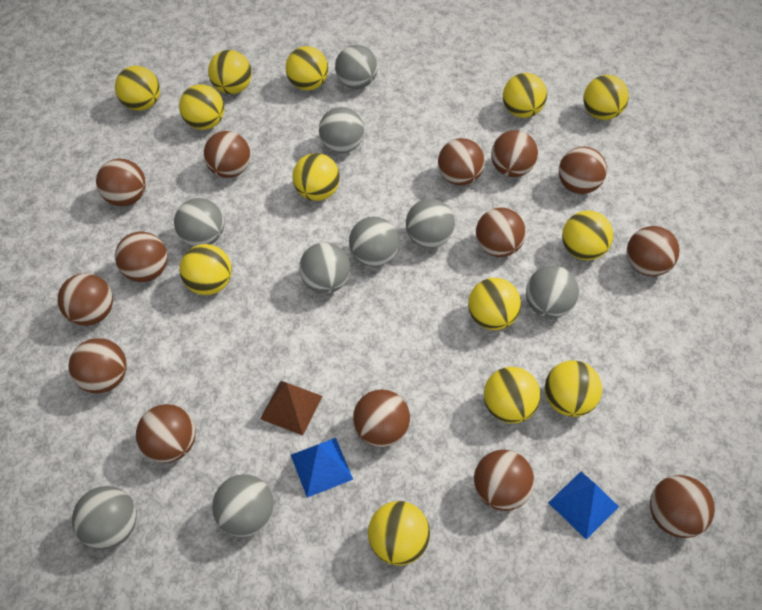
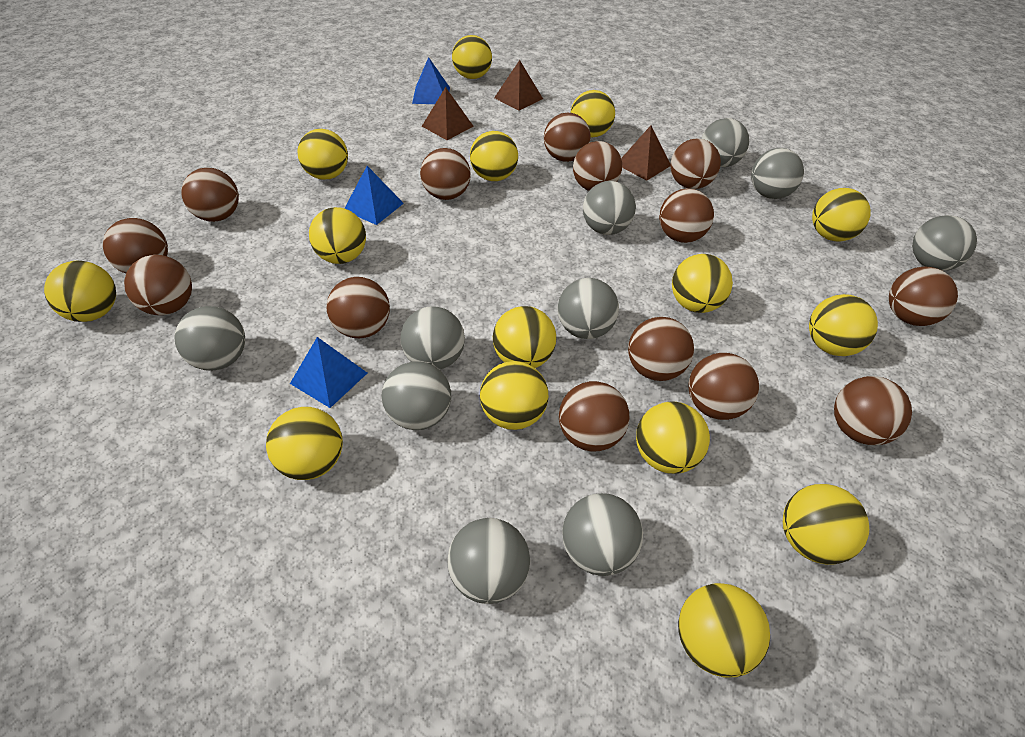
blue pyramid: [291,438,353,498] [548,472,619,540] = 2 -> [290,337,367,408] [344,166,404,225] [412,57,450,104] = 3
brown pyramid: [260,381,322,435] = 1 -> [422,87,474,140] [494,60,543,111] [621,125,671,181] = 3
grey ball: [72,486,137,550] [174,198,224,246] [212,474,274,537] [299,242,350,294] [319,107,364,153] [335,45,378,89] [349,217,399,267] [406,199,455,248] [526,266,579,318] = 9 -> [175,306,245,371] [382,361,451,430] [401,306,465,370] [447,518,530,604] [558,278,619,339] [562,493,643,576] [583,181,636,235] [701,118,749,167] [751,148,804,199] [912,215,977,271] = 10
yellow ball: [115,66,160,111] [179,84,224,130] [179,244,232,295] [208,50,252,94] [286,46,328,91] [292,153,340,201] [368,501,430,566] [468,278,521,330] [484,367,541,423] [503,73,547,118] [545,360,602,417] [562,211,613,260] [583,75,629,120] = 13 -> [44,261,116,322] [266,407,343,480] [298,129,348,180] [309,207,366,264] [452,35,492,79] [470,131,518,181] [480,361,548,430] [493,306,556,368] [571,90,615,137] [636,401,710,474] [672,254,733,313] [678,583,770,677] [783,484,869,565] [809,294,878,356] [812,188,871,242] = 15

